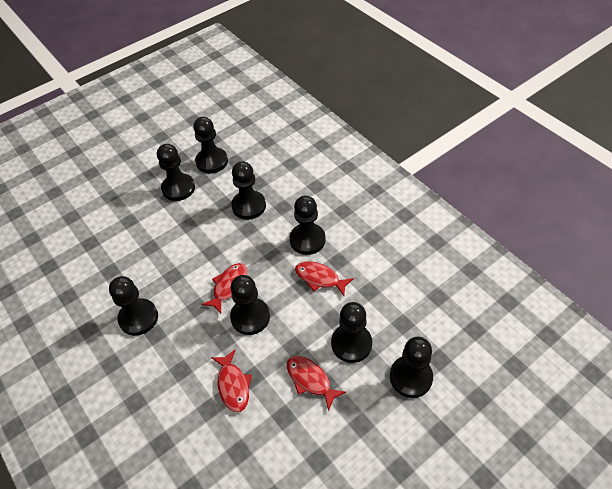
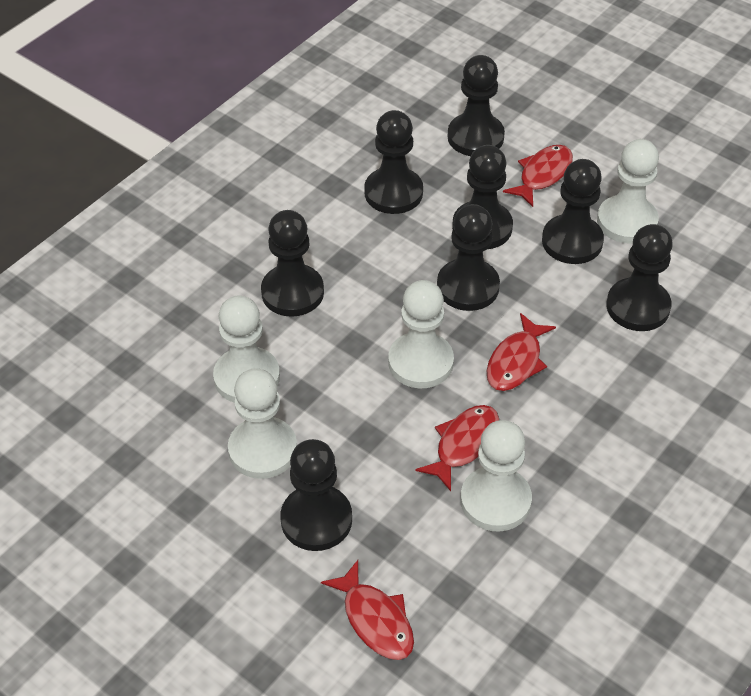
white pawn: none = 0 -> [213,295,280,403] [228,368,297,479] [388,280,454,388] [460,420,532,532] [597,139,659,244] = 5

